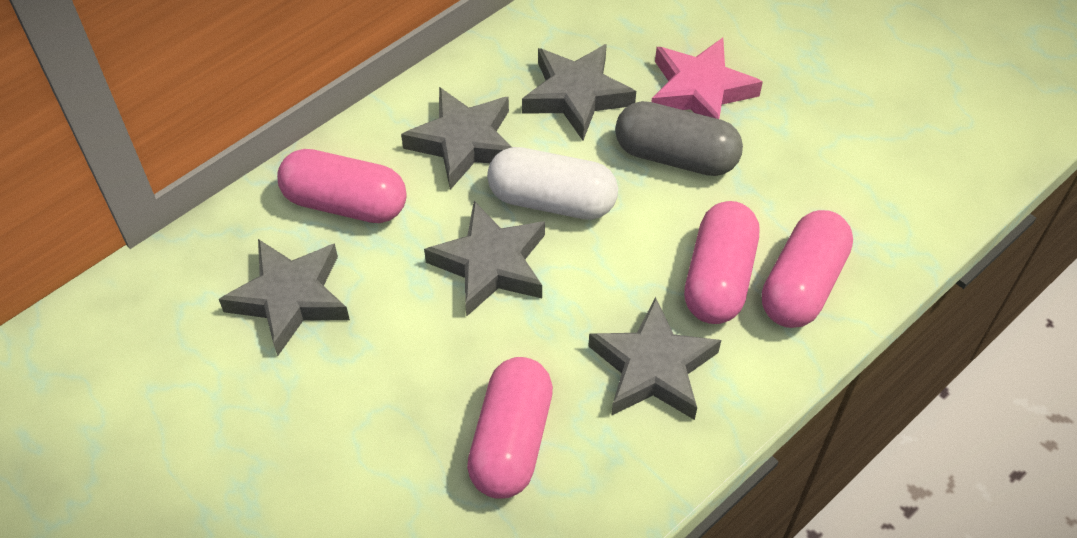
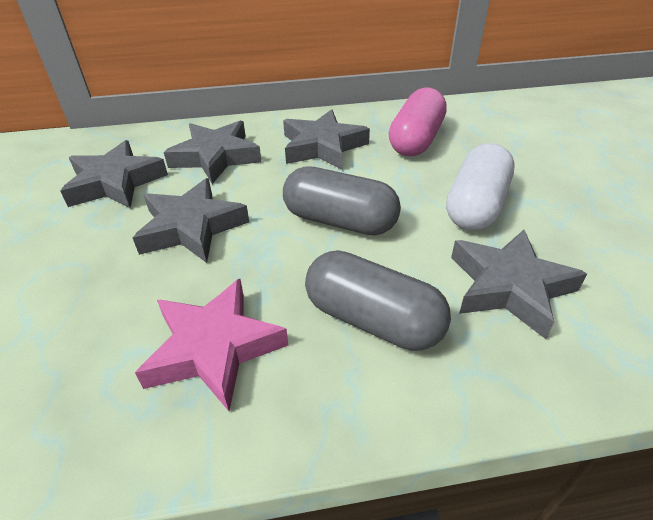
grey capsule: [615,101,743,176] = 1 -> [283,166,401,235] [305,250,451,351] = 2
pink capsule: [277,149,407,223] [467,357,553,499] [684,201,759,324] [762,210,853,328] = 4 -> [389,88,447,156] = 1

